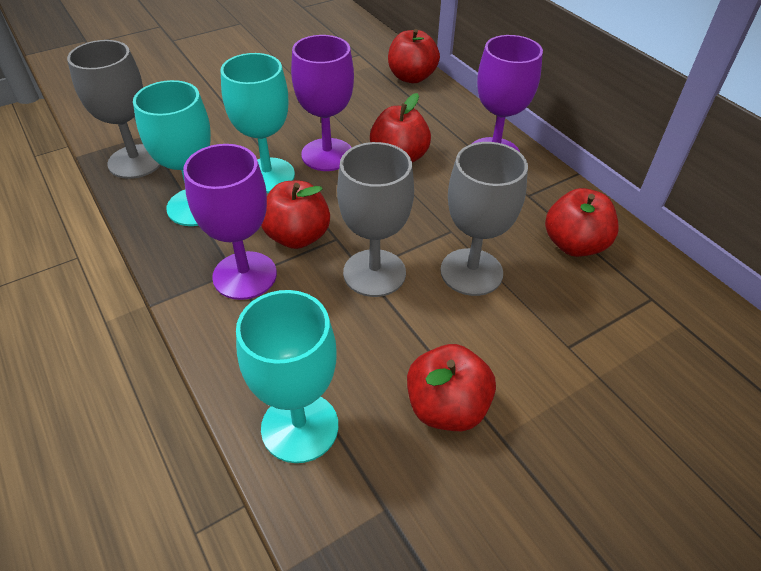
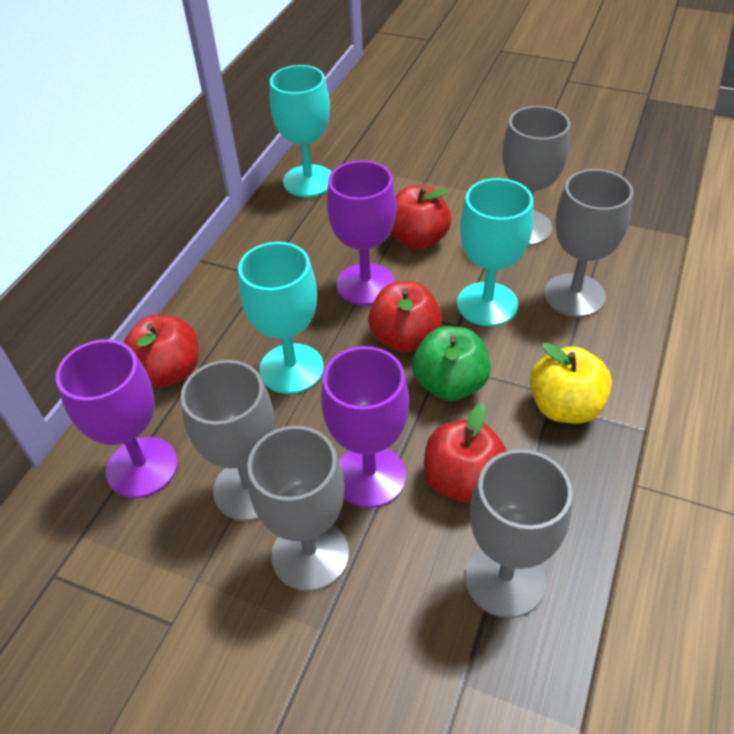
green apple: none = 0 -> [413,326,491,401] = 1
grey goblet: [67,40,161,179] [337,142,414,297] [440,142,528,296] = 3 -> [181,360,274,521] [247,426,349,591] [465,449,572,618] [502,106,570,246] [544,169,633,317] = 5
red apple: [261,180,330,249] [370,93,431,163] [388,29,440,83] [407,344,496,431] [545,188,619,257] = 5 -> [124,315,198,387] [368,281,442,352] [390,186,451,250] [424,403,507,503] = 4
yellow apple: none = 0 -> [530,343,612,424] = 1

